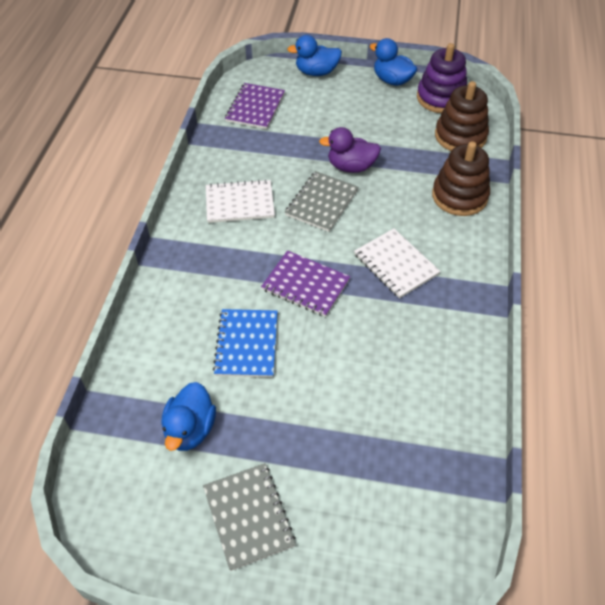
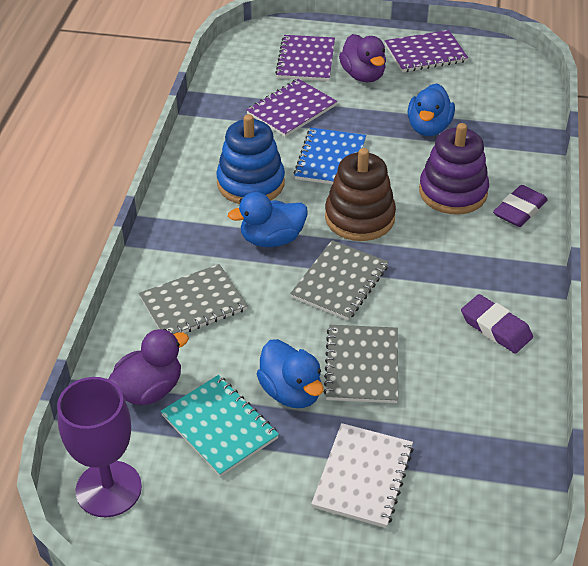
blue stacking toy: none = 0 -> [216,114,285,204] = 1
brown stacking toy: [432,141,490,216] [435,81,489,151] = 2 -> [325,148,396,241] = 1
grey notebook: [203,463,296,571] [285,171,358,232] = 2 -> [139,264,248,334] [290,240,388,321] [323,325,398,403] = 3
purple duck: [319,127,381,173] = 1 -> [108,329,189,405] [339,34,386,83] = 2
purple eraser: none = 0 -> [461,294,533,354] [493,185,548,227] = 2
purple goblet: none = 0 -> [57,377,142,517] = 1
purple notebook: [225,83,285,129] [261,250,350,317] = 2 -> [246,79,337,137] [275,35,335,81] [385,30,468,72] = 3
turquoise notebook: none = 0 -> [160,375,279,477] = 1
white notebook: [206,179,275,223] [354,229,441,298] = 2 -> [311,423,414,528] = 1

